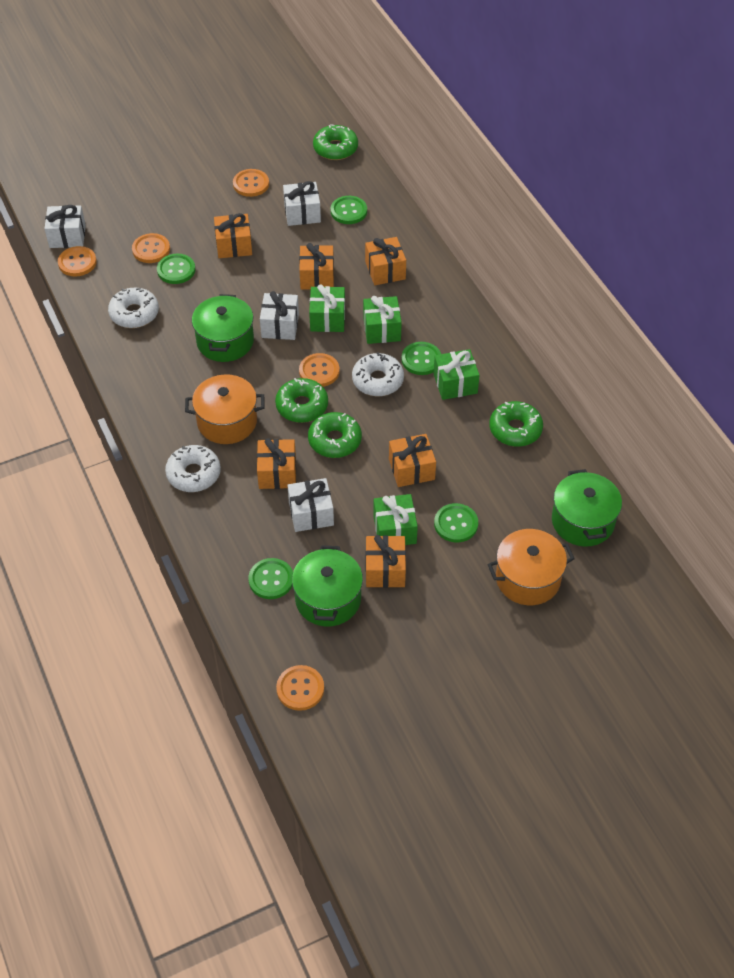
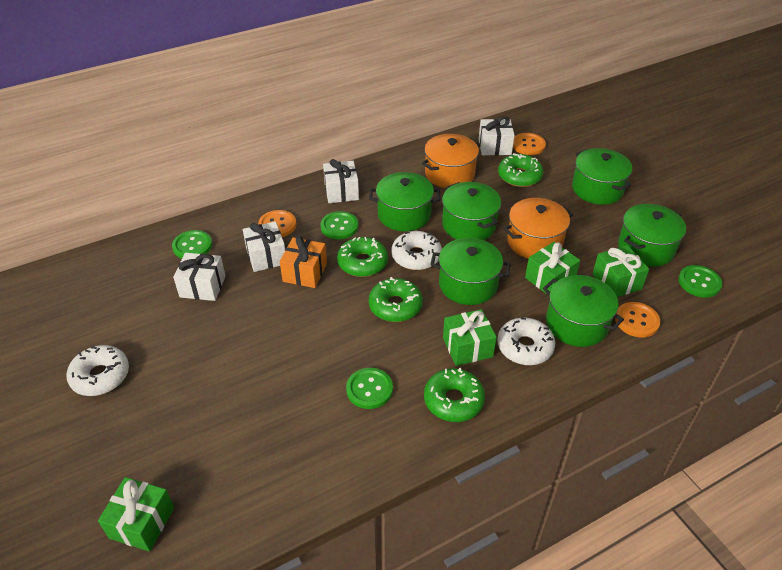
green button: [157,254,195,284] [248,558,293,599] [331,196,367,224] [401,342,441,375] [434,503,478,542] = 5 -> [172,230,212,259] [320,211,358,239] [346,368,393,409] [678,265,722,298] = 4
green pot: [192,294,254,362] [292,545,363,627] [552,469,622,547] = 3 -> [369,172,440,231] [430,238,511,305] [442,182,501,240] [543,275,624,347] [572,148,632,205] [618,204,686,267] = 6
orange button: [58,246,97,277] [132,233,170,263] [233,169,269,197] [276,665,324,711] [299,353,340,387] = 5 -> [258,210,296,237] [513,133,546,155] [615,302,660,338] = 3
orange gift: [214,213,252,258] [257,438,296,489] [299,243,334,290] [365,237,406,285] [366,535,406,588] [389,434,436,487] = 6 -> [280,236,327,288] = 1

